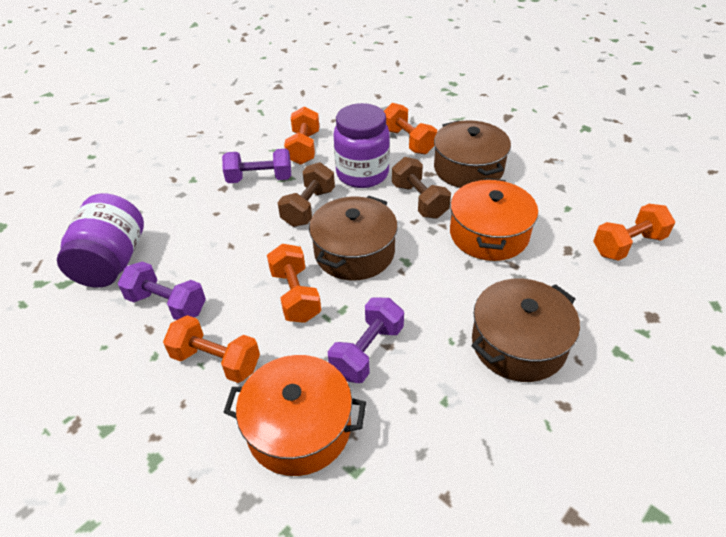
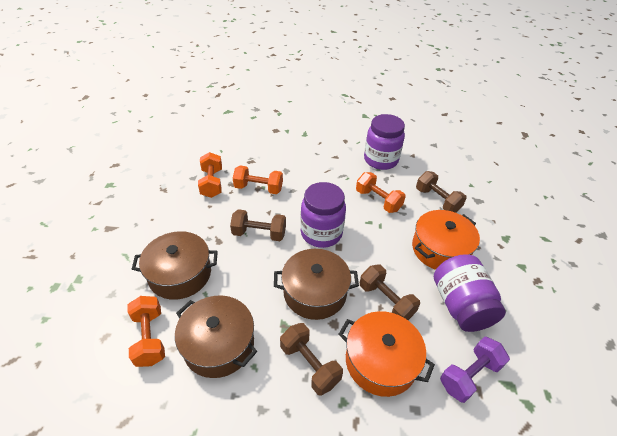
brown dumbbell: [277,162,335,227] [392,157,451,219] = 2 -> [230,209,286,241] [280,323,343,396] [360,264,420,320] [416,171,467,213] = 4
orange dumbbell: [163,315,260,383] [267,244,321,323] [284,107,319,165] [384,103,437,154] [593,204,675,261] = 5 -> [127,296,165,367] [198,152,222,198] [233,165,283,194] [356,172,406,213] = 4
purple dumbbell: [118,261,206,320] [222,149,291,183] [328,298,404,383] = 3 -> [440,337,510,403] = 1
purple jar: [57,193,144,288] [333,103,390,188] = 2 -> [300,182,346,248] [364,114,405,170] [434,254,506,332] = 3

